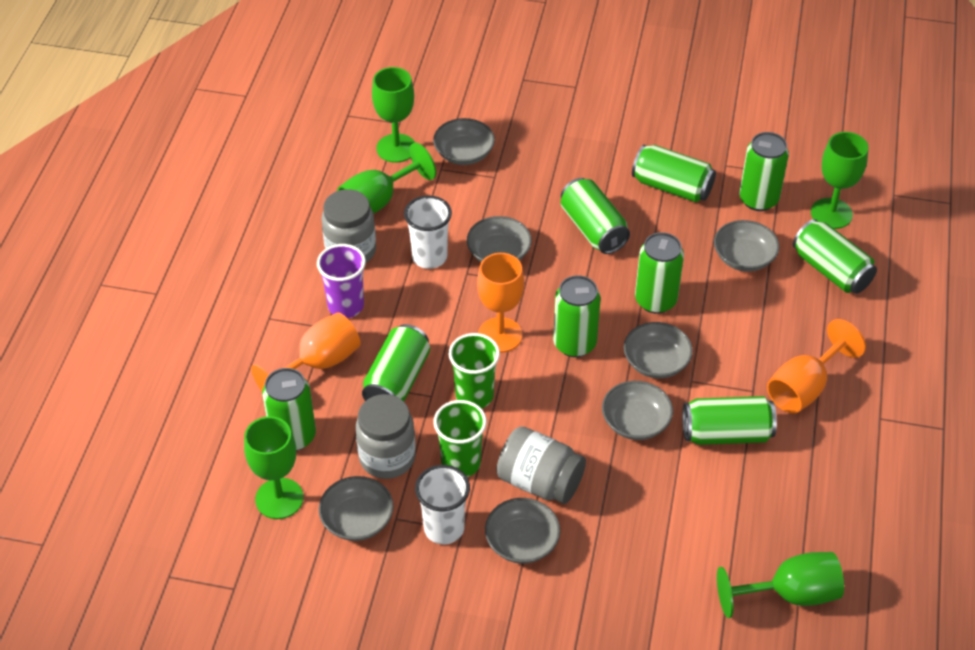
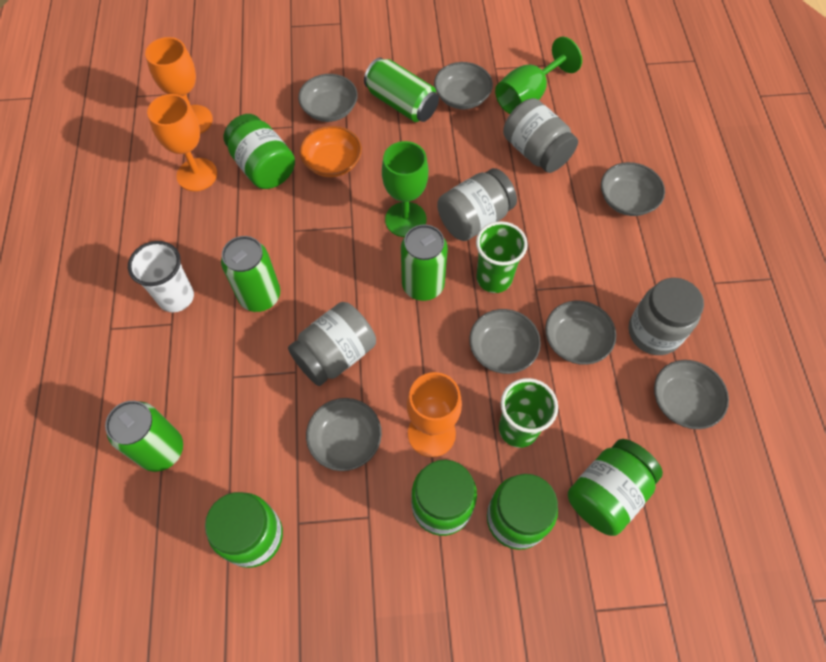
green can: [262,368,316,451] [362,324,430,401] [553,275,601,357] [561,178,630,254] [632,145,716,202] [635,232,684,314] [682,396,777,445] [739,132,789,211] [793,219,877,294] = 9 -> [105,401,183,472] [221,236,280,312] [364,57,439,122] [401,224,448,301] = 4
green goblet: [244,416,303,519] [337,143,436,214] [372,67,415,163] [717,552,844,618] [811,132,868,229] = 5 -> [382,141,428,237] [495,37,582,114] = 2
green jar: none = 0 -> [205,492,283,568] [224,114,295,189] [411,460,477,536] [487,474,558,550] [568,439,663,536] = 5
grey jar: [321,189,376,263] [356,394,416,479] [497,426,586,504] = 3 -> [288,302,376,386] [437,168,517,241] [503,98,578,173] [629,278,704,355] = 4
orange bowl: none = 0 -> [300,126,362,177] = 1
purple cup: [317,244,366,318] = 1 -> none = 0
white cup: [404,195,452,269] [415,465,470,544] = 2 -> [128,241,194,312] = 1

